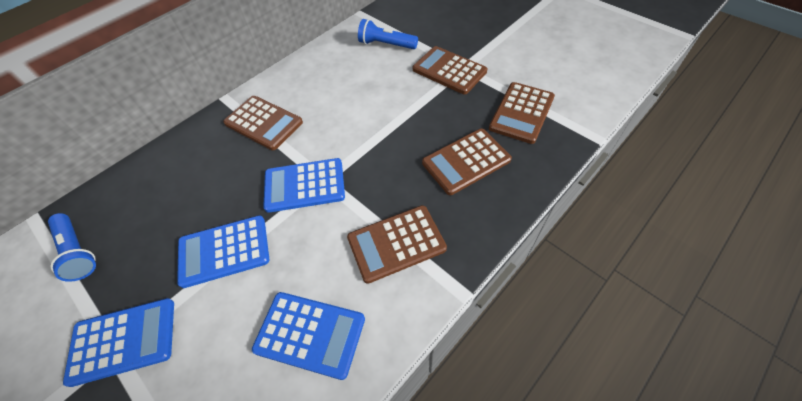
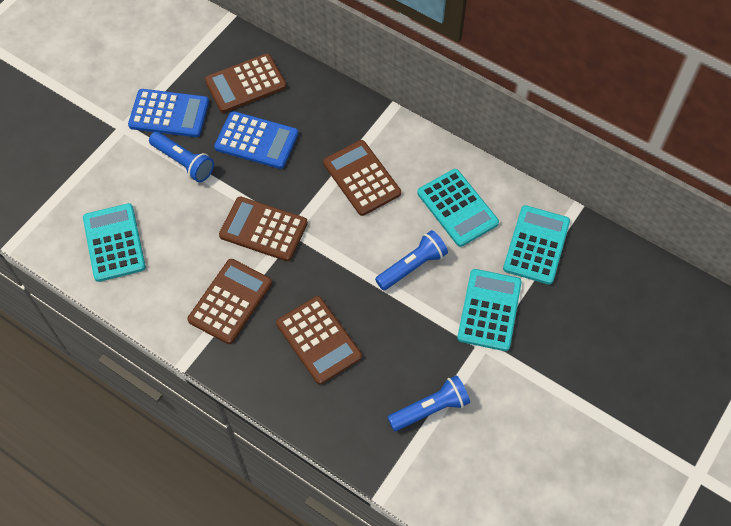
blue calculator: [63,298,174,387] [177,215,269,288] [252,292,365,380] [263,158,345,213] = 4 -> [128,89,209,137] [214,111,298,169] = 2
blue flashlight: [48,213,96,282] [358,19,418,49] = 2 -> [149,132,214,182] [375,230,448,291] [387,375,470,431] = 3
turquoise calculator: none = 0 -> [83,203,146,282] [417,169,499,247] [457,269,522,351] [503,205,570,285] = 4

